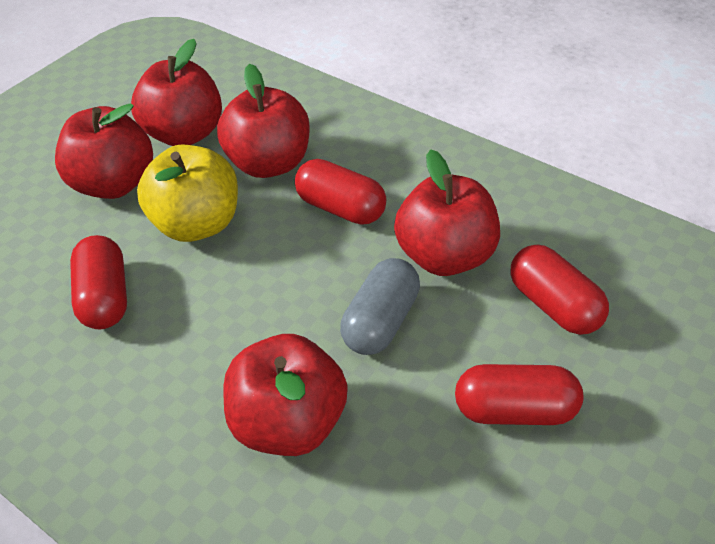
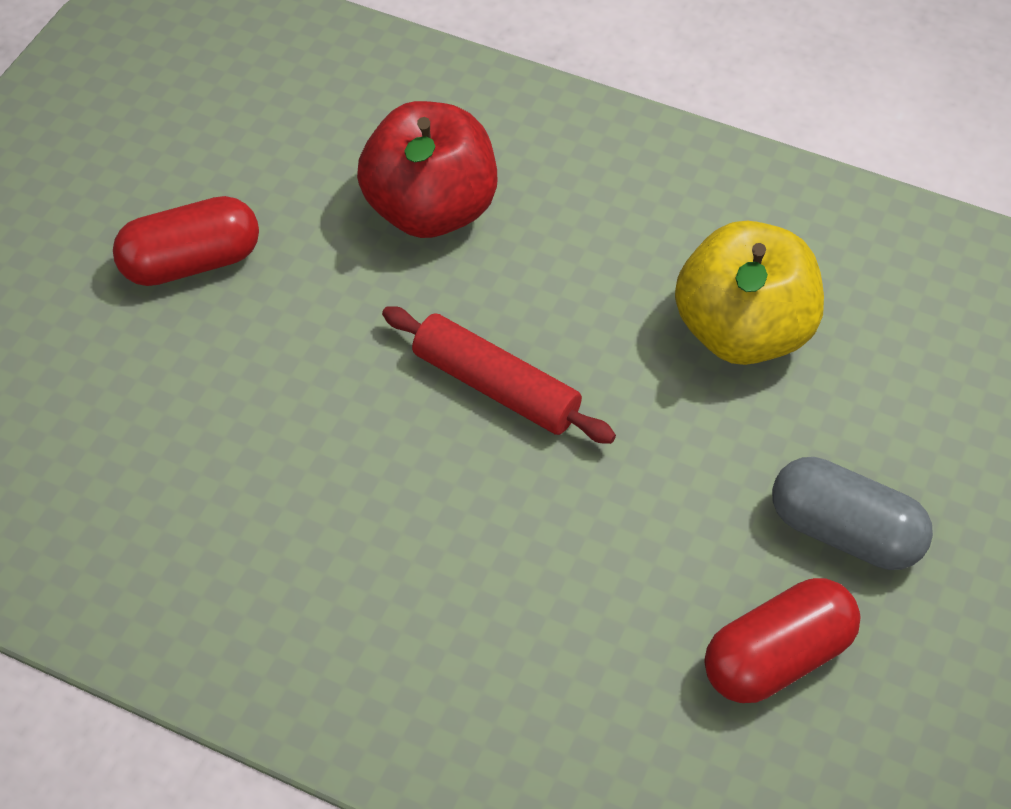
red apple: [55,103,153,199] [131,39,222,146] [217,64,310,178] [224,334,348,456] [394,149,500,276] = 5 -> [357,101,497,238] = 1
red capsule: [70,235,127,329] [295,159,386,225] [455,364,583,425] [511,244,609,335] = 4 -> [113,196,259,286] [705,578,861,703] = 2
red rolling pin: none = 0 -> [382,306,616,444] = 1

